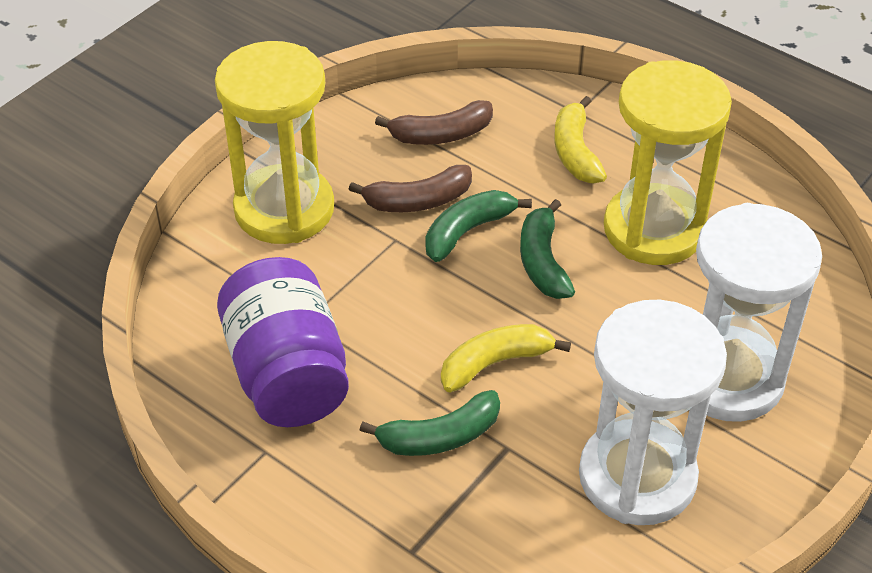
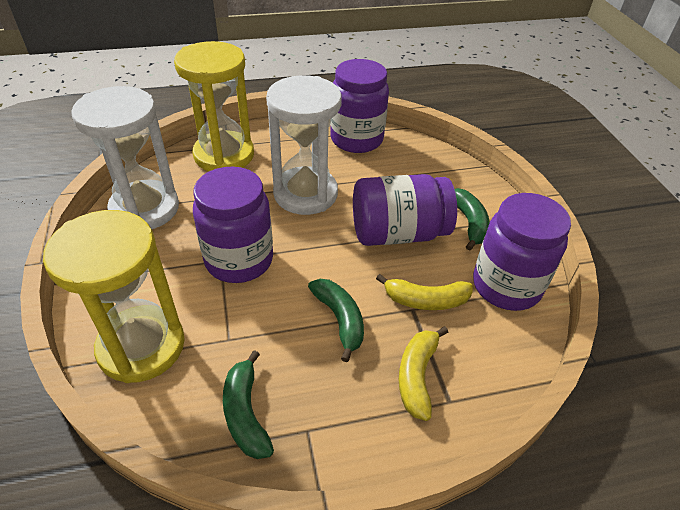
brown banana: [348,165,472,212] [375,100,493,145] = 2 -> none = 0
purple jar: [217,257,349,427] = 1 -> [193,167,273,283] [330,59,389,153] [353,174,457,246] [473,193,571,311] = 4

